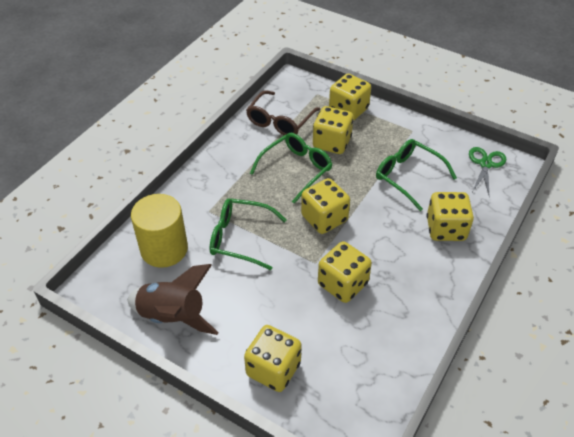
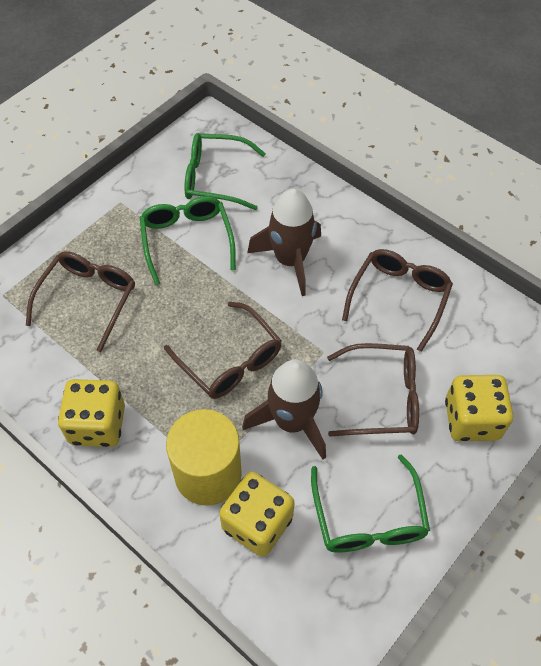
brown glasses: [246,90,320,135] = 1 -> [26,251,135,352] [164,302,282,399] [327,343,419,437] [342,249,453,352] = 4
brown rocket: [127,264,219,335] = 1 -> [242,360,326,460] [247,189,321,296] = 2
green scissors: [469,147,506,195] = 1 -> none = 0
yellow dice: [244,325,302,392] [301,178,350,234] [313,106,353,154] [318,241,372,303] [329,74,371,121] [427,192,474,241] = 6 -> [58,379,125,447] [219,472,295,557] [445,375,513,441] = 3

